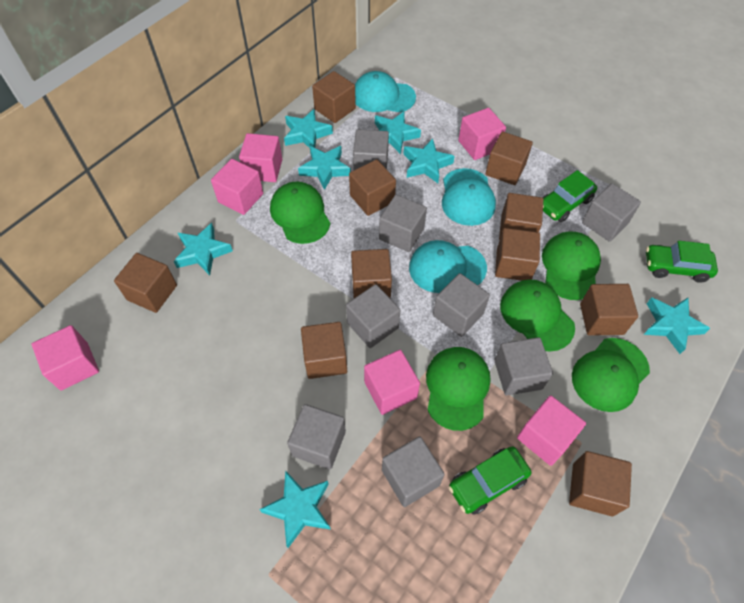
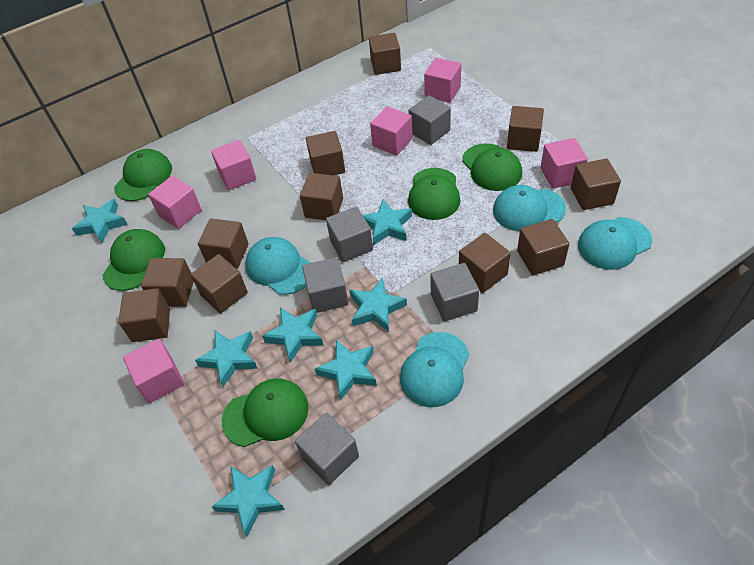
brown cube: [114,253,177,313] [301,322,347,379] [312,71,356,123] [349,159,396,216] [351,249,392,298] [485,132,533,185] [495,228,540,281] [499,193,544,240] [569,451,632,517] [580,284,638,336] = 10 -> [118,288,170,342] [141,258,194,307] [191,254,248,314] [198,219,249,269] [300,173,343,220] [306,131,345,175] [369,33,401,75] [459,233,511,293] [507,106,544,152] [517,219,569,275] [571,159,621,210] = 11
green car: [448,446,531,515] [542,170,597,222] [646,241,718,283] = 3 -> none = 0
grey cube: [287,404,346,469] [346,284,400,348] [353,129,389,170] [379,195,427,252] [382,436,445,507] [433,273,490,337] [494,337,553,395] [582,183,641,242] = 8 -> [295,413,359,485] [302,257,349,313] [326,207,373,262] [409,95,451,145] [430,263,479,322] = 5
turquoise cap: [355,71,416,113] [409,240,487,293] [442,168,496,226] = 3 -> [245,237,311,295] [400,332,469,407] [493,185,566,231] [578,217,652,270] = 4

